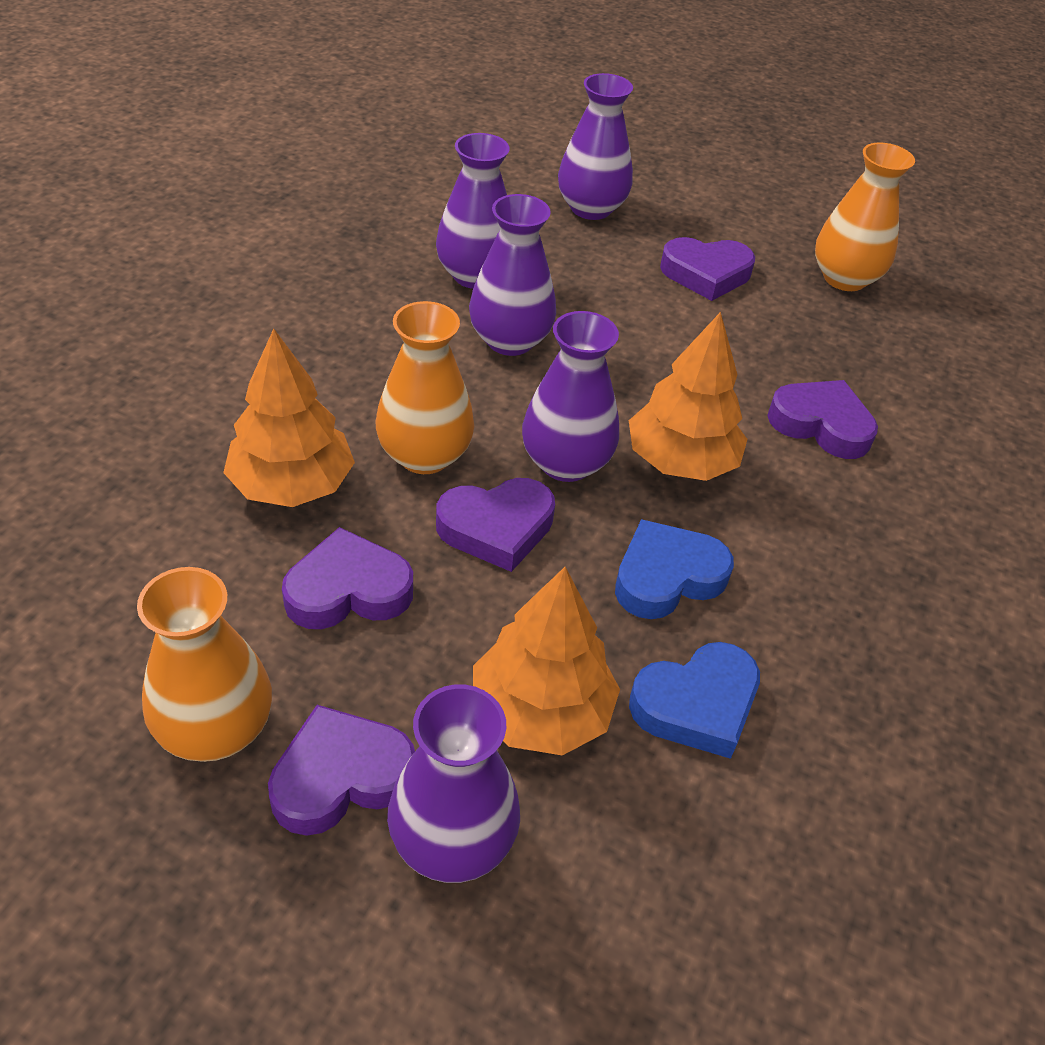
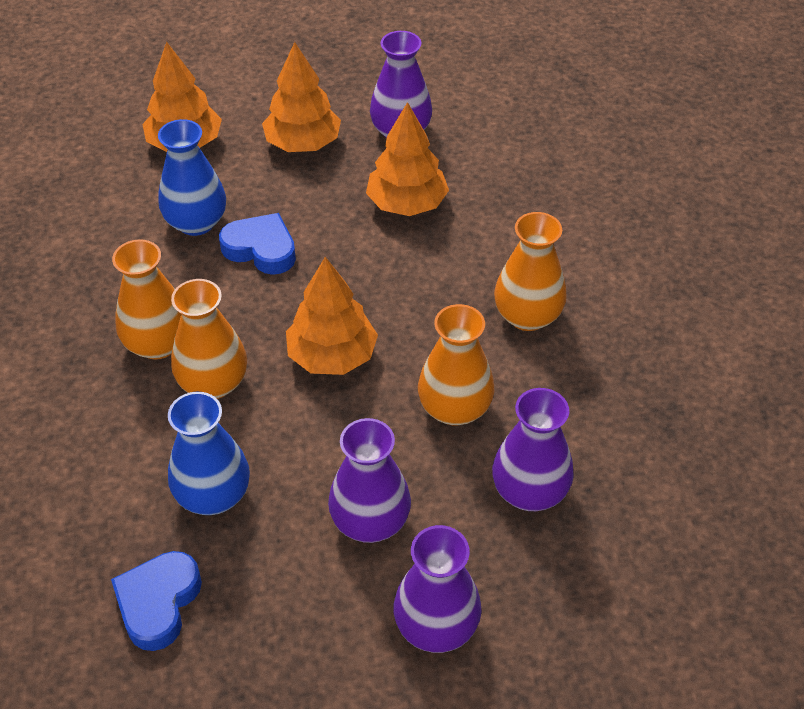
blue vase: none = 0 -> [158,119,226,236] [168,392,250,515] = 2
orange tree: [223,328,355,507] [473,567,620,756] [629,312,748,481] = 3 -> [142,42,222,152] [262,42,341,152] [286,257,378,375] [366,102,449,216] = 4
orange vase: [137,567,272,762] [375,301,474,474] [815,142,915,291] = 3 -> [112,239,181,359] [171,279,247,399] [418,304,494,426] [494,212,567,331] = 4
purple heart: [268,705,415,836] [282,527,413,629] [436,478,555,572] [660,237,755,301] [767,380,878,459] = 5 -> none = 0
purple vase: [387,684,520,883] [436,133,510,289] [469,194,556,356] [522,311,619,482] [558,73,633,220] = 5 -> [328,418,411,543] [370,31,432,138] [393,525,481,653] [492,388,574,511] = 4

